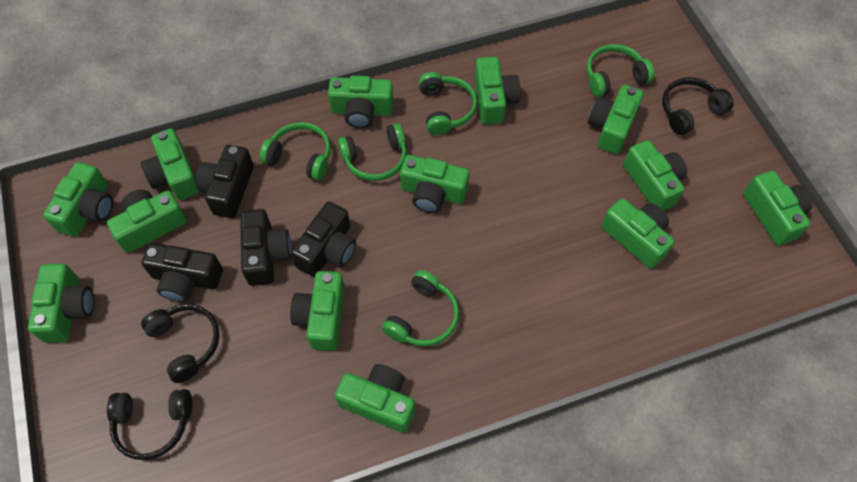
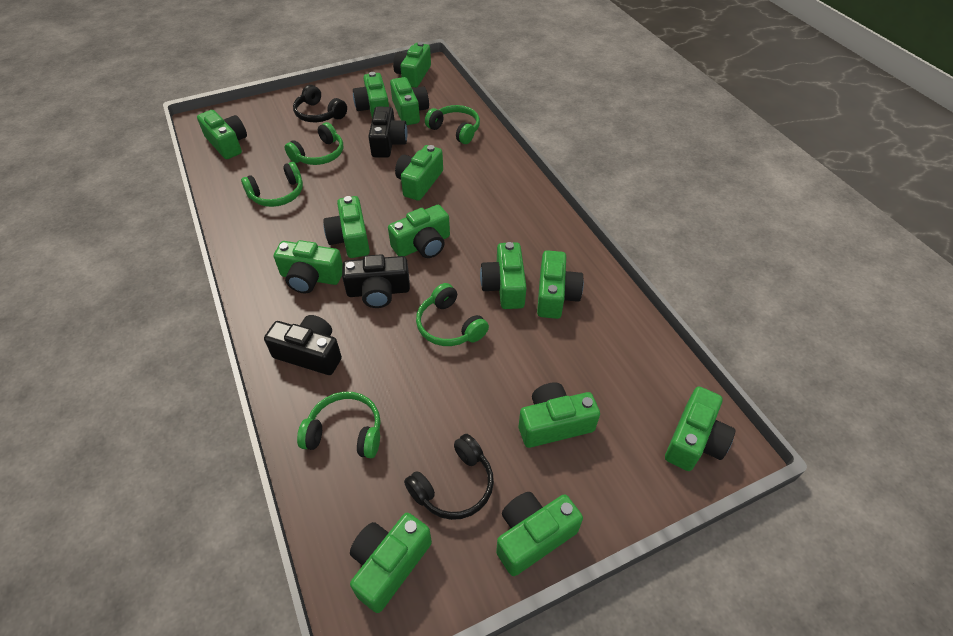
black camera: [142,243,223,302] [195,145,254,218] [240,209,292,286] [291,202,356,277] = 4 -> [264,315,342,375] [342,254,410,308] [368,107,408,158] = 3
black headphones: [107,389,192,460] [141,304,220,383] [662,77,734,135] = 3 -> [293,85,347,122] [404,434,494,520] = 2
green camera: [28,263,94,343] [43,162,113,237] [107,190,187,253] [141,128,200,200] [290,271,345,351] [328,76,394,128] [335,364,415,433] [400,155,470,213] [475,57,521,124] [588,85,643,154] [601,198,674,269] [623,140,687,211] [743,171,812,246] = 13 -> [197,110,247,159] [274,240,343,294] [323,196,370,258] [350,513,432,613] [353,72,389,118] [388,205,450,258] [390,77,429,125] [393,42,431,88] [395,145,443,201] [480,242,527,309] [496,492,583,576] [519,383,600,448] [537,250,584,319] [665,386,735,471] = 14

